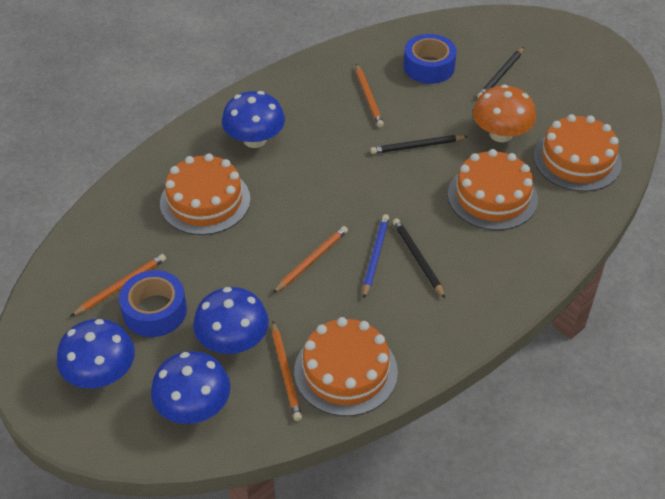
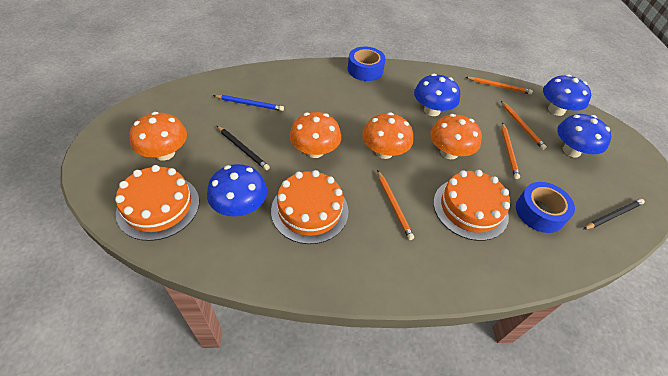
black pencil: [370,135,468,154] [393,218,445,298] [477,47,524,98] = 3 -> [217,126,270,170] [584,199,645,229] = 2
orange cake: [160,153,250,235] [294,317,398,416] [448,149,538,230] [533,114,622,192] = 4 -> [115,165,199,241] [271,170,349,244] [433,170,510,241] = 3
orange mushroom: [473,84,536,142] = 1 -> [130,112,187,161] [289,112,341,158] [362,112,413,159] [430,114,482,159] = 4

